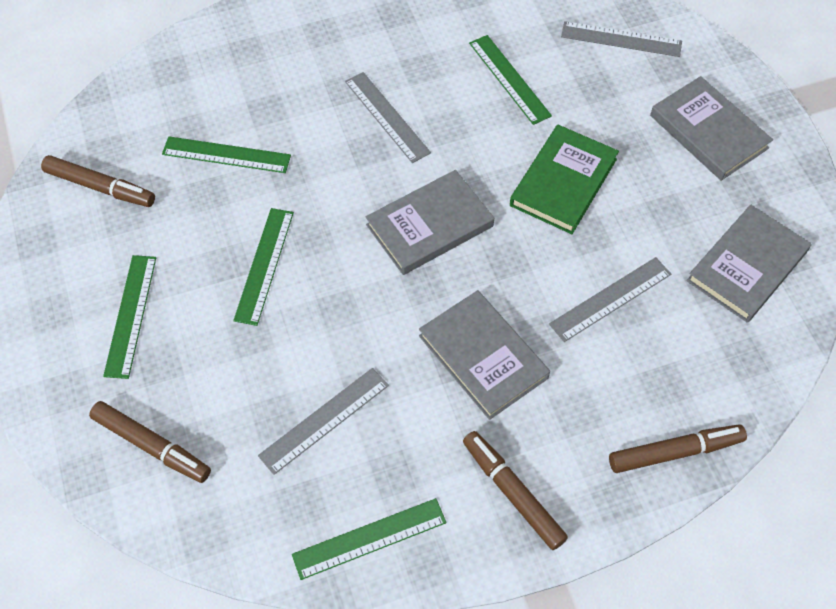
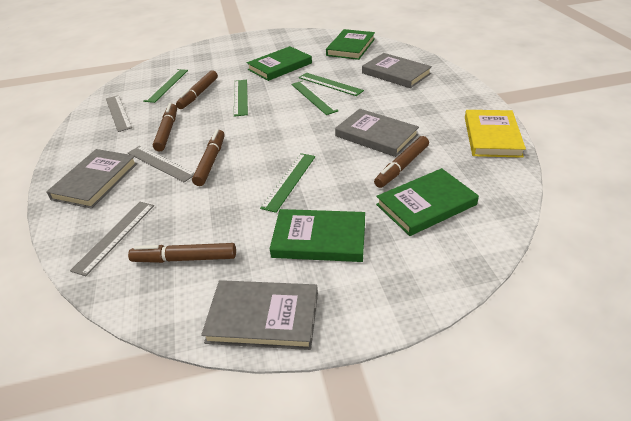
brown marker: [41,155,155,207] [89,401,211,483] [463,431,568,550] [609,424,747,473] = 4 -> [128,243,236,263] [153,103,177,151] [176,70,218,109] [192,129,225,186] [374,136,429,188] = 5
green book: [510,125,619,234] = 1 -> [247,46,312,81] [270,209,365,262] [326,29,375,60] [376,168,479,236] = 4
grey ruler: [258,368,389,475] [345,72,431,163] [549,257,671,342] [561,21,682,57] = 4 -> [70,202,154,276] [106,95,132,132] [128,146,194,182] = 3
yellow book: none = 0 -> [465,110,526,158] = 1

